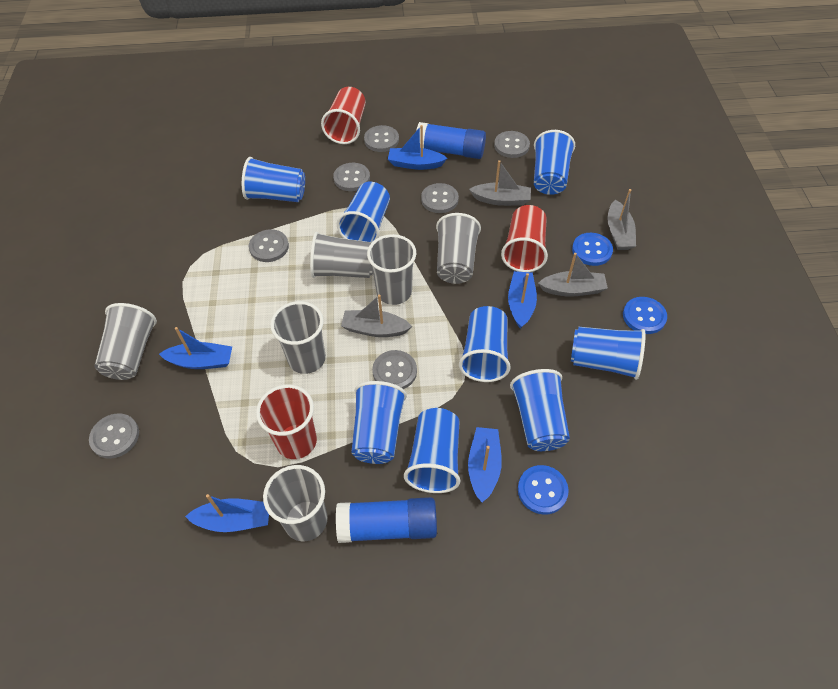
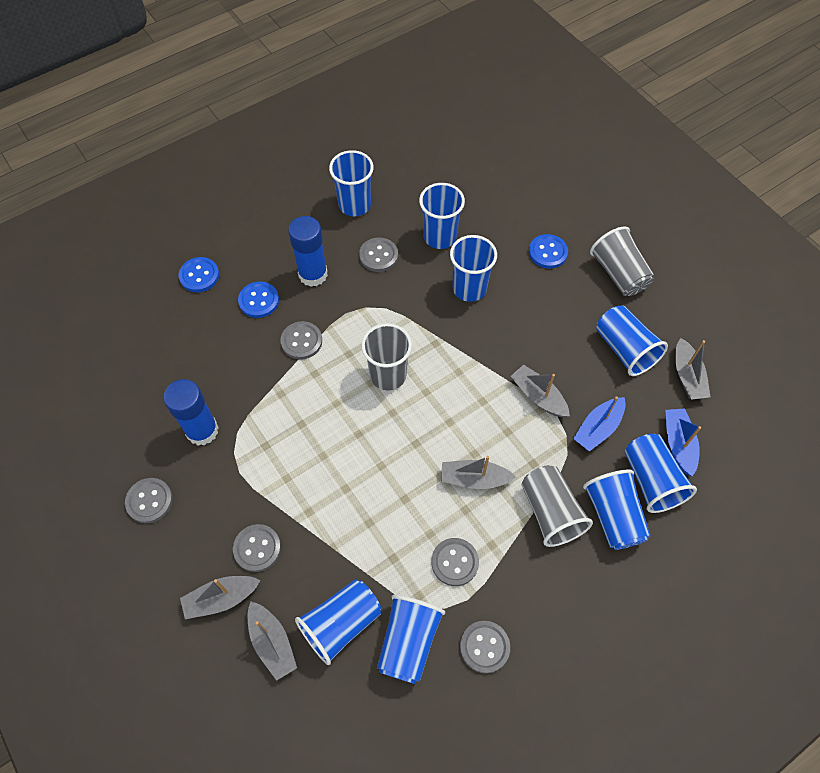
blue boat: [159,327,232,369] [185,494,269,532] [388,125,447,170] [468,427,502,502] [508,271,537,328] = 5 -> [573,396,626,452] [666,409,701,476] = 2
grey boat: [341,295,412,337] [469,160,531,206] [538,253,608,297] [608,189,636,250] = 4 -> [180,576,261,619] [247,601,297,681] [441,456,516,489] [511,365,570,417] [675,338,711,400] = 5
grey button: [89,413,139,459] [249,229,289,262] [333,163,370,191] [364,125,399,152] [372,350,417,389] [421,183,459,213] [494,131,530,158] = 7 -> [125,478,173,523] [233,524,281,572] [281,321,322,360] [359,237,398,272] [431,538,479,586] [460,621,510,674] = 6
grey cup: [94,303,157,380] [263,465,327,541] [270,301,326,374] [310,232,373,278] [367,234,416,305] [436,213,481,284] = 6 -> [361,323,412,390] [521,465,593,547] [590,226,654,296] = 3
red cup: [256,385,317,459] [321,87,366,144] [501,205,548,272] = 3 -> none = 0

